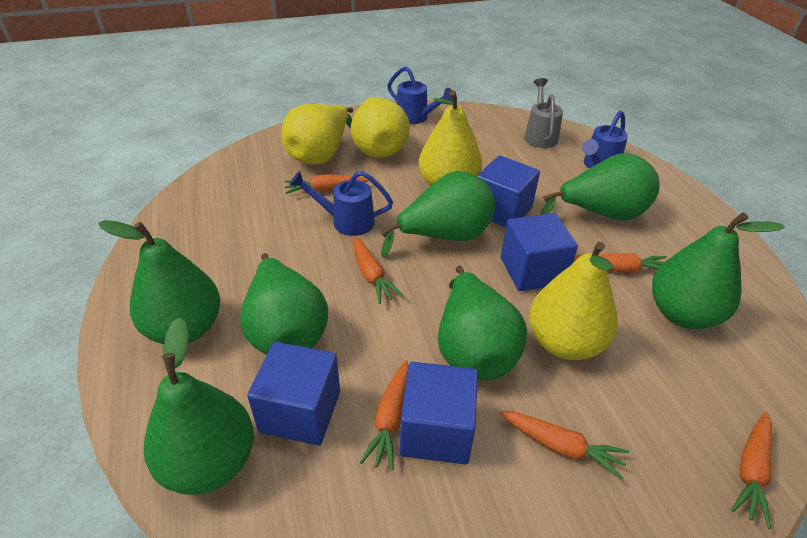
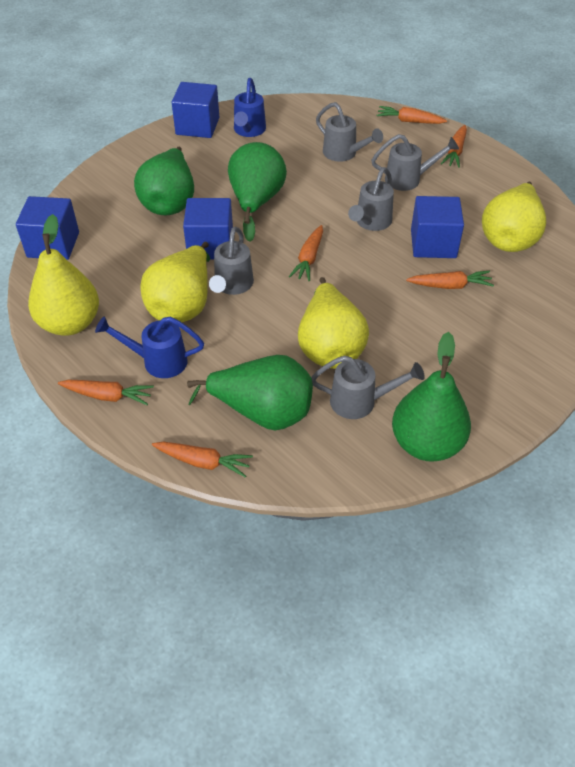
blue watering can: [289,171,393,236] [387,66,453,124] [582,110,628,168] = 3 -> [95,317,204,378] [234,78,266,137] = 2
green pear: [98,220,220,344] [144,317,254,495] [240,253,328,355] [381,171,495,258] [438,266,527,381] [540,153,660,220] [652,212,785,329] = 7 -> [134,147,194,215] [187,355,313,430] [228,142,287,242] [392,332,471,462] = 4
grey watering can: [524,78,563,148] = 1 -> [209,227,254,295] [311,355,425,419] [316,102,383,162] [348,167,394,231] [371,134,459,191] = 5

